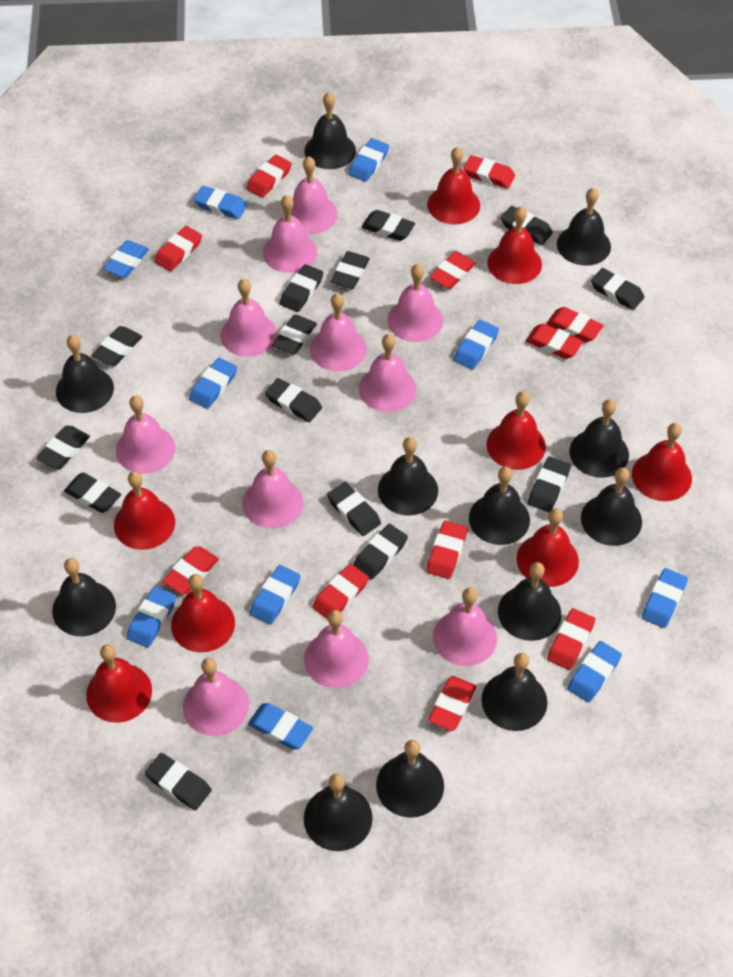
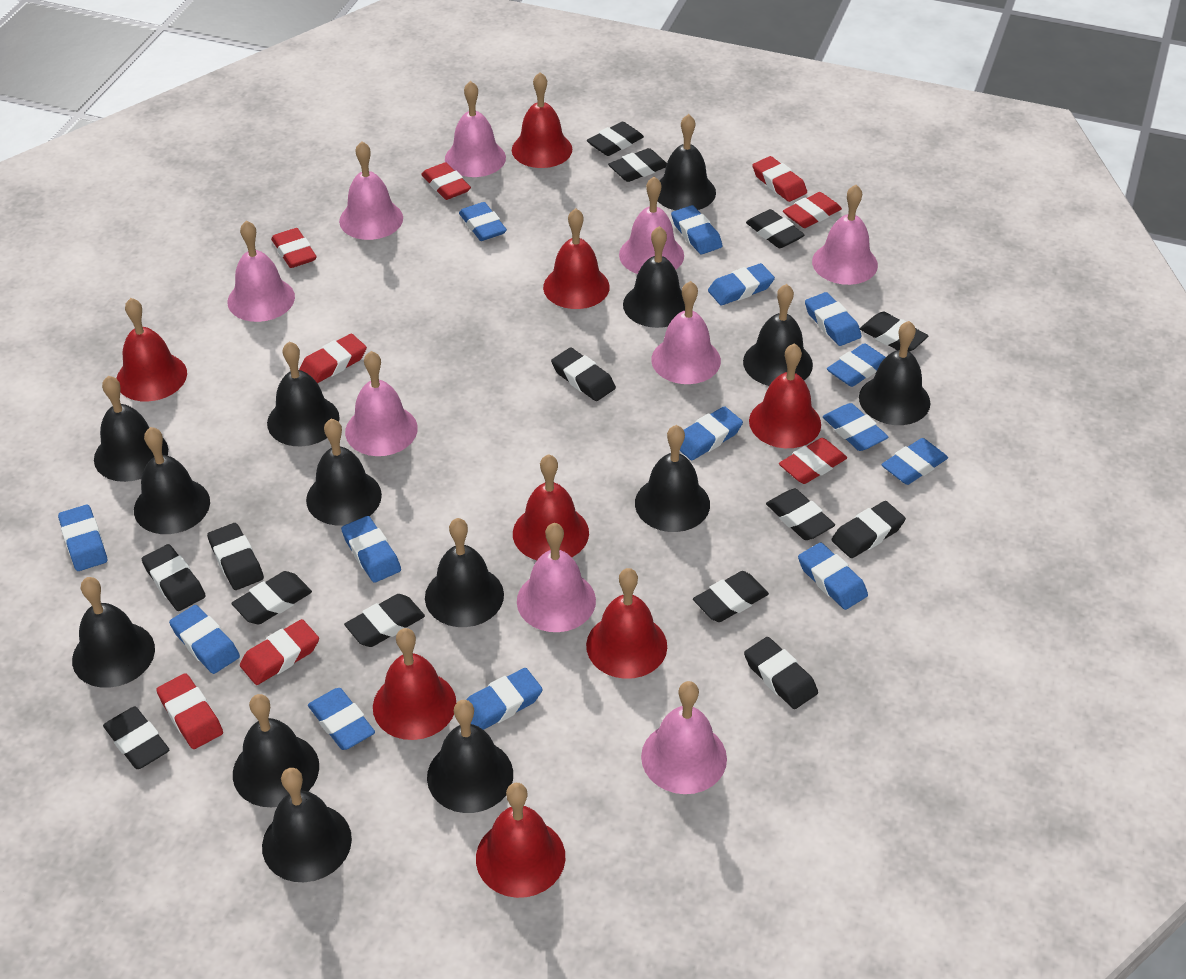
black bell: [52,558,116,636] [56,335,114,413] [304,92,356,169] [304,774,373,851] [376,740,444,818] [378,437,438,516] [469,466,530,545] [481,653,547,731] [498,562,561,641] [557,188,611,266] [570,399,629,478] [581,467,642,546] = 12 -> [72,577,155,688] [94,376,168,482] [134,427,210,534] [233,694,319,807] [262,768,352,882] [267,341,340,446] [306,418,382,526] [425,518,504,627] [427,700,513,813] [623,226,685,328] [635,425,710,532] [658,114,716,211] [743,284,813,386] [859,321,930,425] = 14
blue eraser: [103,240,149,278] [127,587,176,648] [189,358,237,409] [193,186,247,219] [248,703,313,749] [250,565,300,625] [348,138,389,182] [454,320,499,369] [567,641,622,702] [642,568,688,628] = 10 -> [58,505,107,571] [169,605,240,674] [308,688,375,750] [341,516,401,583] [459,202,507,241] [466,668,543,730] [671,205,722,254] [680,406,743,460] [708,263,775,305] [798,542,868,610] [805,292,862,346] [823,403,888,451] [827,343,886,387] [881,438,948,485] = 14
pink bell: [116,395,175,474] [183,658,249,736] [221,279,277,357] [243,450,303,528] [263,195,317,273] [284,156,338,234] [304,610,369,688] [310,293,367,371] [359,334,416,412] [387,264,443,342] [433,588,497,666] = 11 -> [228,220,295,322] [339,141,403,240] [345,351,418,456] [445,81,506,177] [517,523,596,632] [619,177,684,274] [641,681,727,794] [651,281,721,384] [812,185,878,285] = 9
red eraser: [154,226,202,271] [162,546,219,594] [246,155,292,198] [312,564,369,619] [426,521,467,579] [428,676,476,731] [430,251,476,289] [463,155,515,189] [526,323,583,359] [546,307,604,342] [547,608,595,670] = 11 -> [156,673,223,749] [240,619,319,685] [271,228,317,268] [299,334,367,383] [421,162,471,200] [752,156,807,202] [779,438,847,484] [783,192,842,228] = 8

